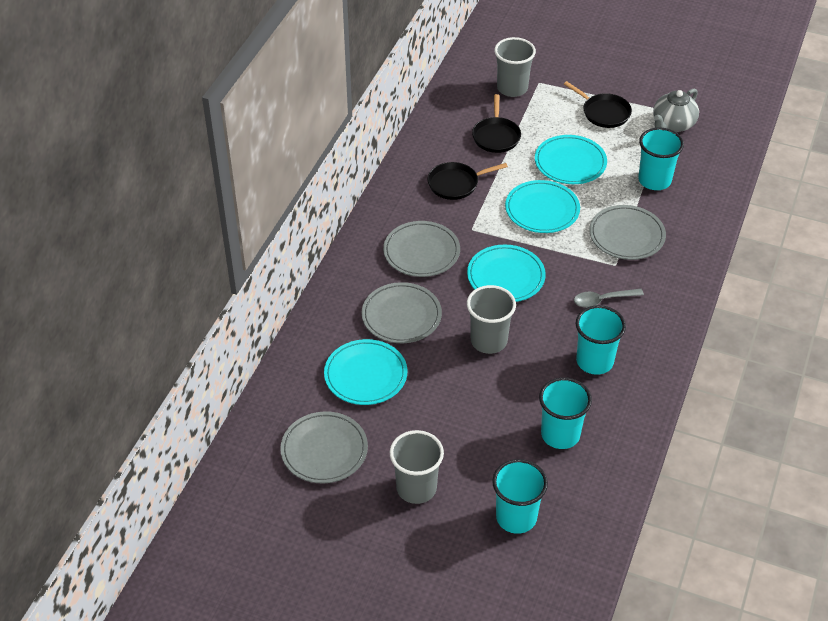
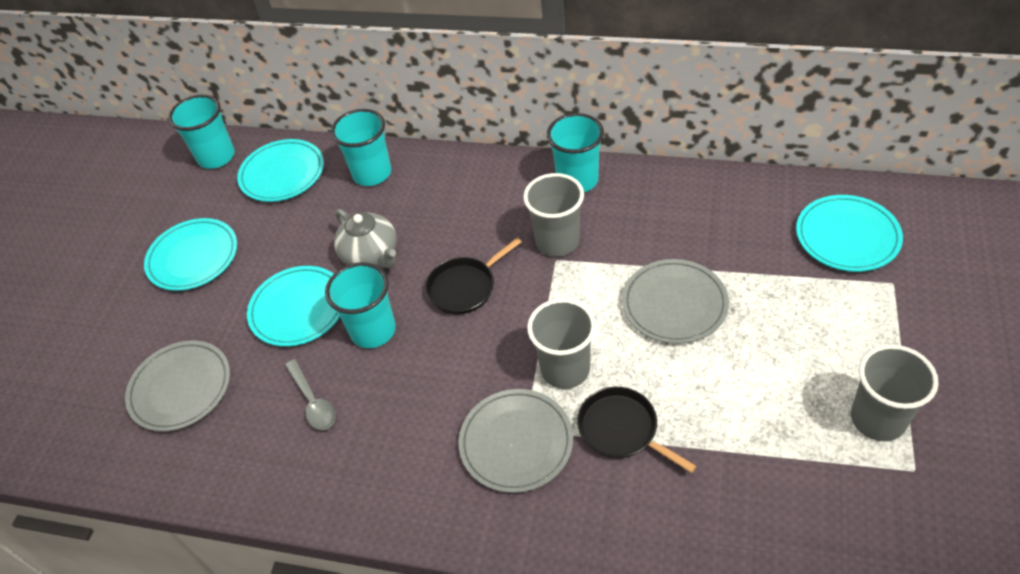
black pan: [427,162,508,200] [472,94,521,153] [564,81,632,128] = 3 -> [425,238,522,314] [577,387,697,473] = 2
grey plate: [280,411,368,483] [361,282,442,343] [383,221,460,277] [589,205,666,260] = 4 -> [125,340,230,432] [459,389,573,493] [622,259,729,344] = 3

